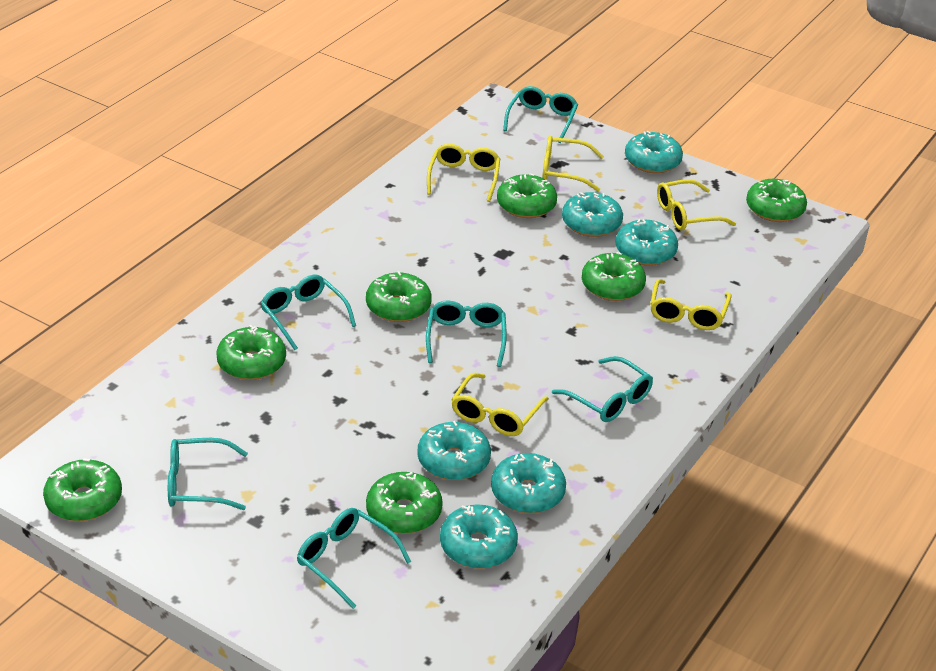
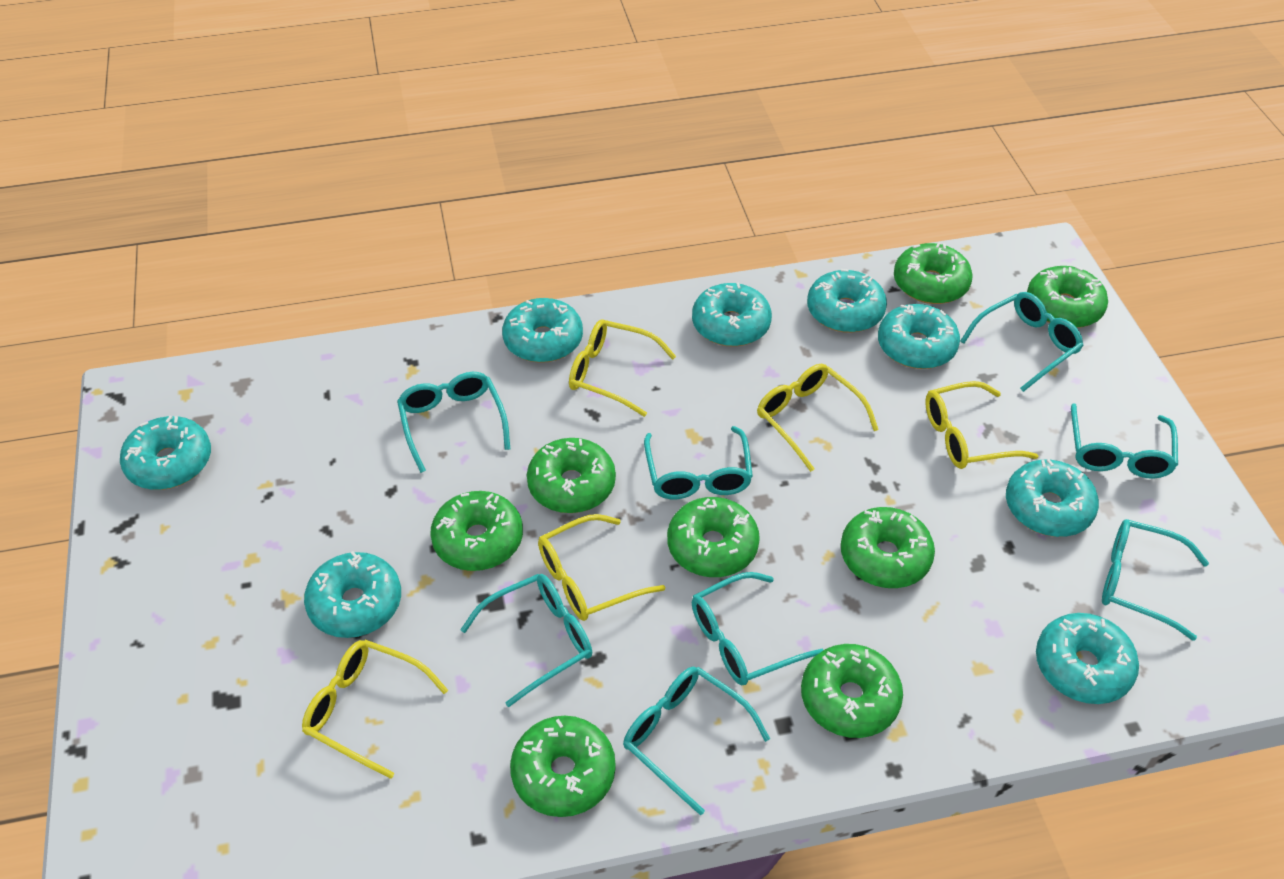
green donut: [43,458,122,521] [216,325,286,380] [366,271,432,322] [366,472,443,534] [497,173,557,218] [582,252,646,301] [746,179,807,222] = 7 -> [430,491,523,571] [510,716,616,817] [527,438,616,513] [667,497,760,577] [801,644,903,738] [841,507,935,588] [894,242,973,304] [1027,266,1108,328] = 8
turquoise donut: [417,421,491,480] [440,504,518,569] [491,453,566,513] [562,192,623,237] [616,219,678,266] [625,131,683,173] = 6 -> [120,416,211,490] [304,551,401,638] [502,298,583,363] [692,283,772,347] [807,269,887,333] [878,304,960,369] [1006,459,1099,537] [1036,613,1139,704] = 8
turquoise glasses: [168,438,248,510] [260,275,356,350] [297,508,411,609] [426,300,507,367] [503,86,578,143] [552,356,653,422] = 6 -> [397,372,510,473] [460,574,592,707] [623,666,770,815] [644,426,753,499] [692,572,823,685] [960,292,1084,392] [1071,403,1178,479] [1102,519,1209,641] = 8

